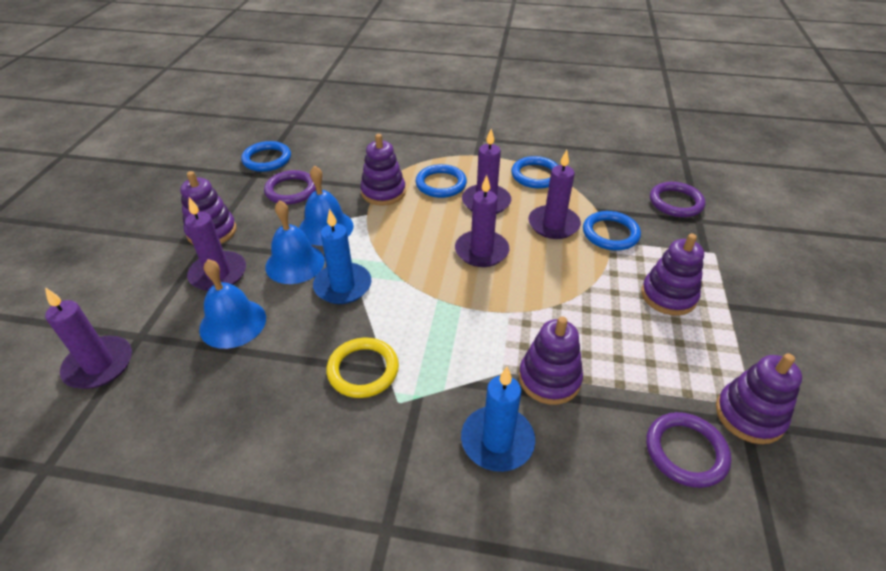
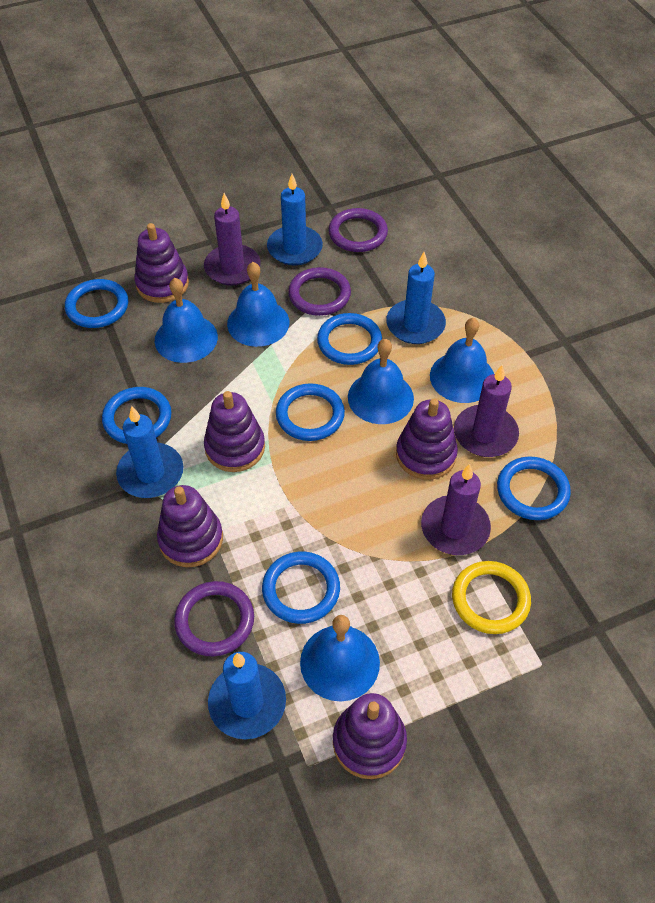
blue bell: [199,259,266,349] [265,200,325,284] [299,165,354,246] = 3 -> [155,278,218,363] [227,262,289,347] [300,615,380,701] [348,339,414,424] [430,318,494,403] = 5
blue candle: [313,209,372,304] [461,366,535,472] = 2 -> [116,406,183,498] [208,652,286,739] [267,174,323,265] [386,252,446,344] = 4
blue ring: [241,141,291,172] [416,164,467,198] [511,156,558,189] [583,211,641,251] = 4 -> [65,279,128,328] [102,387,172,444] [262,551,340,624] [276,383,345,441] [317,313,382,365] [497,457,571,520] = 6
purple candle: [45,288,132,389] [185,197,246,291] [455,175,509,267] [462,129,511,214] [528,150,581,239] = 5 -> [204,193,261,286] [421,464,491,555] [454,365,519,457] = 3

